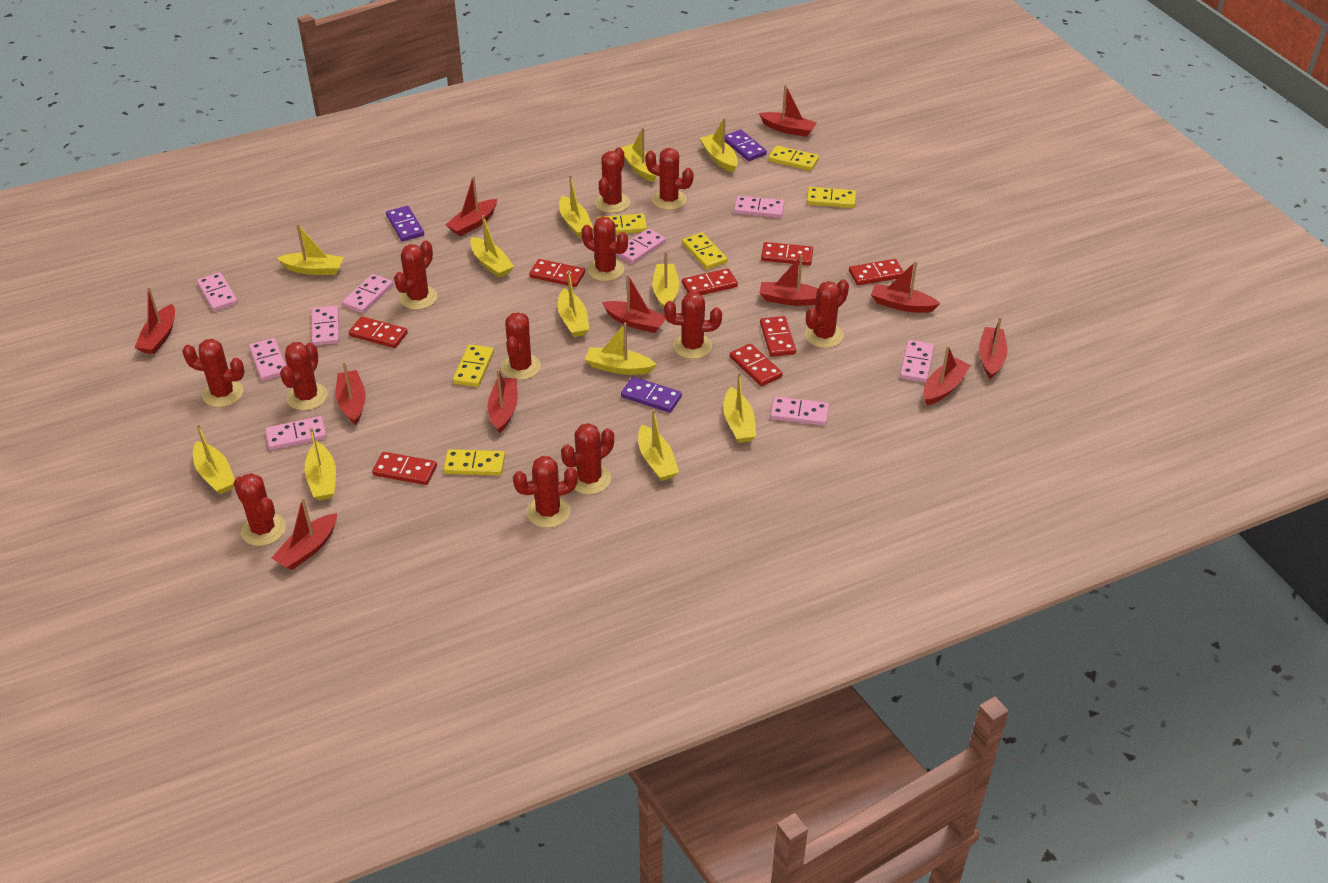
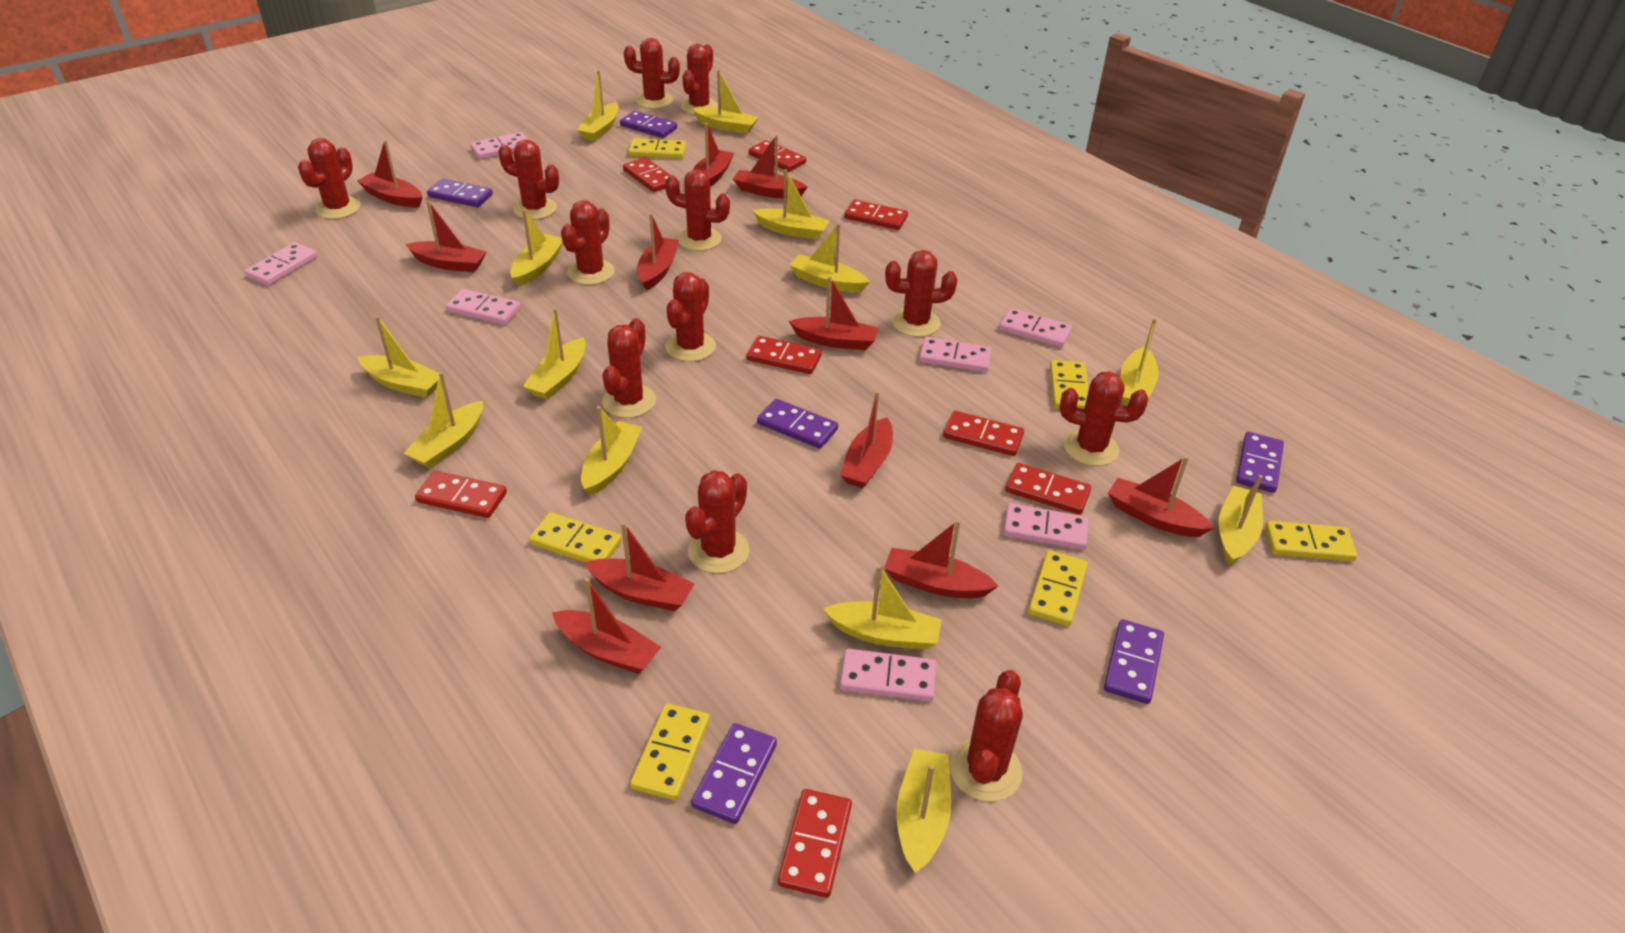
pink domino: [197,272,238,311] [249,338,286,381] [265,416,327,450] [312,306,339,346] [342,274,393,313] [616,228,666,264] [734,196,784,218] [770,396,829,426] [900,340,934,382] = 9 -> [245,242,318,286] [446,289,521,325] [470,132,528,159] [840,649,936,702] [919,337,992,372] [999,308,1072,348] [1004,503,1089,550] = 7
purple domino: [386,206,424,242] [621,377,682,413] [725,130,767,161] = 3 -> [427,178,493,207] [620,111,677,138] [691,723,777,824] [757,399,838,449] [1104,619,1164,704] [1236,432,1284,493] = 6
yellow boat: [193,424,235,494] [277,224,344,275] [305,427,336,500] [470,215,514,278] [558,270,589,337] [559,175,593,238] [585,323,657,375] [621,127,657,182] [638,409,679,481] [652,251,679,309] [700,118,738,173] [723,372,756,443] = 12 -> [358,316,444,398] [403,372,483,468] [510,210,563,287] [523,308,586,400] [577,70,618,141] [581,406,642,496] [692,70,759,134] [752,169,830,240] [789,223,870,293] [823,565,942,650] [896,748,951,873] [1121,318,1159,406] [1219,475,1263,565] = 13

